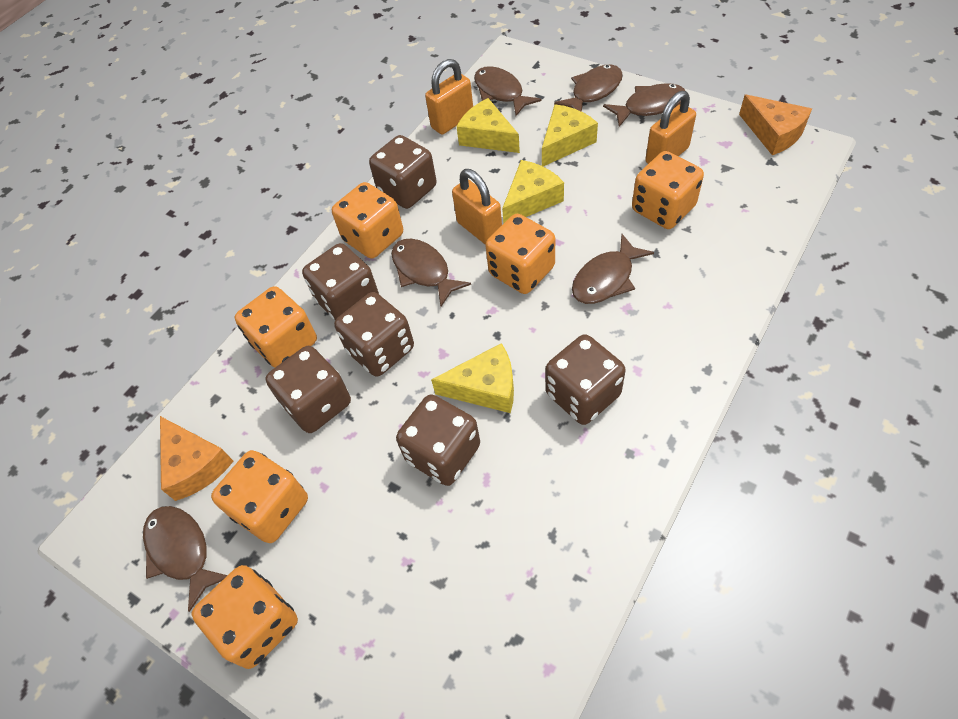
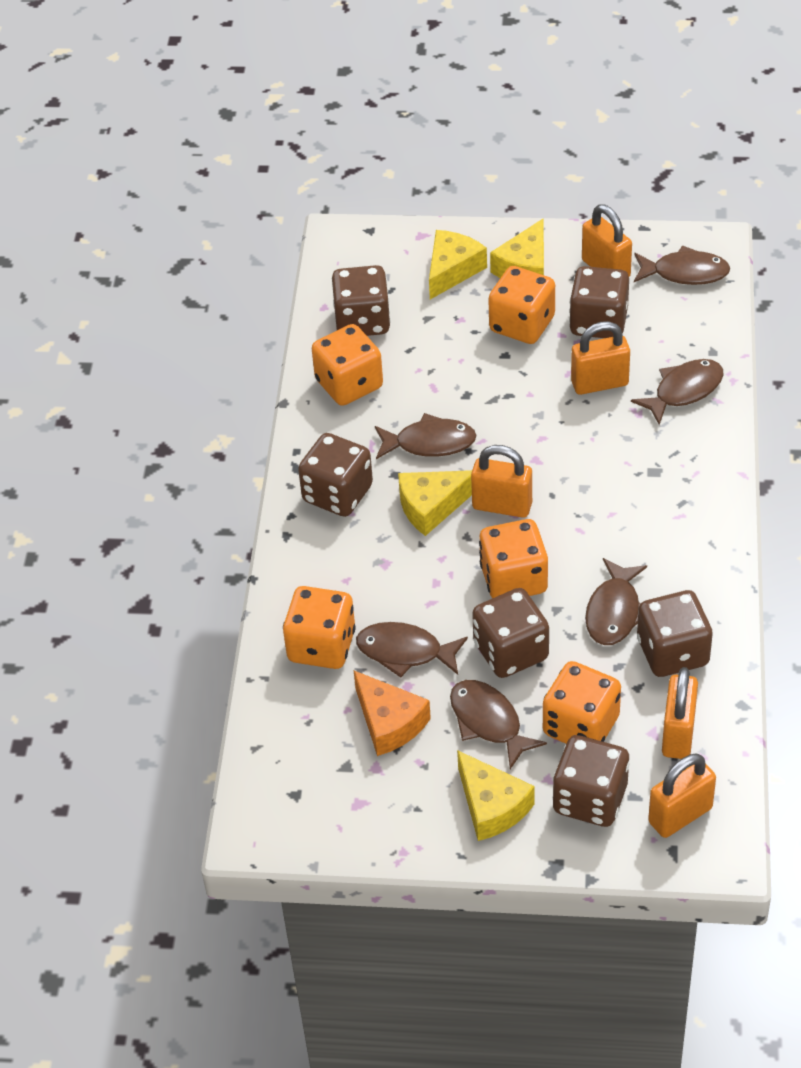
orange cheese: [160,416,233,501] [739,95,812,155] = 2 -> [354,671,431,756] = 1
orange dice: [191,565,298,669] [211,450,308,543] [235,286,317,368] [332,182,403,259] [486,214,555,294] [632,151,704,229] = 6 -> [283,586,356,669] [312,324,383,406] [479,519,548,598] [488,266,555,344] [543,661,621,744] = 5
orange padlock: [425,59,473,134] [452,169,502,245] [645,91,696,164] = 3 -> [471,445,532,518] [571,321,630,395] [582,204,632,277] [648,753,716,838] [662,667,698,759] = 5

